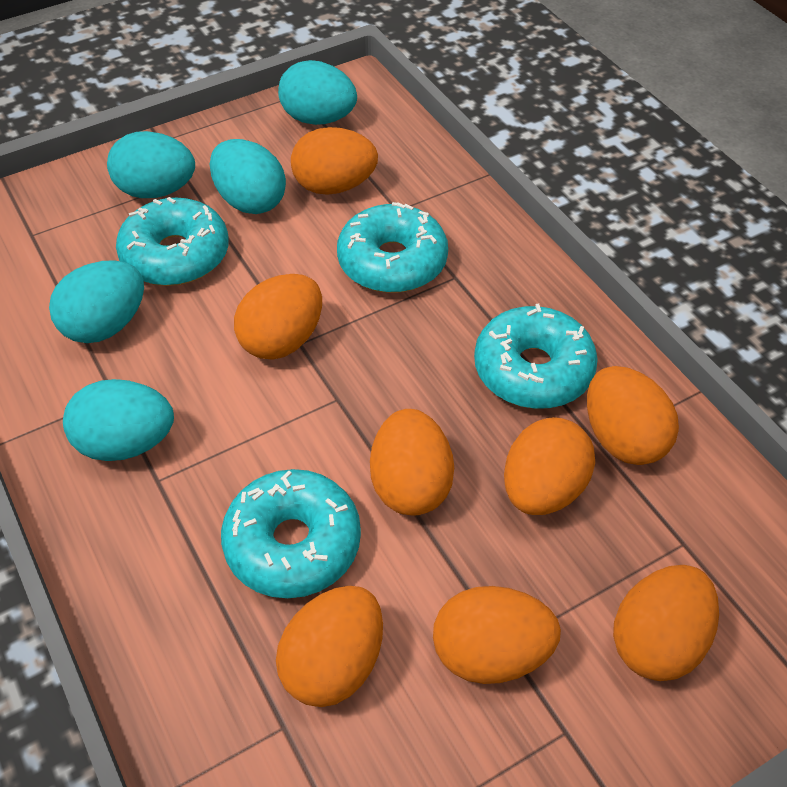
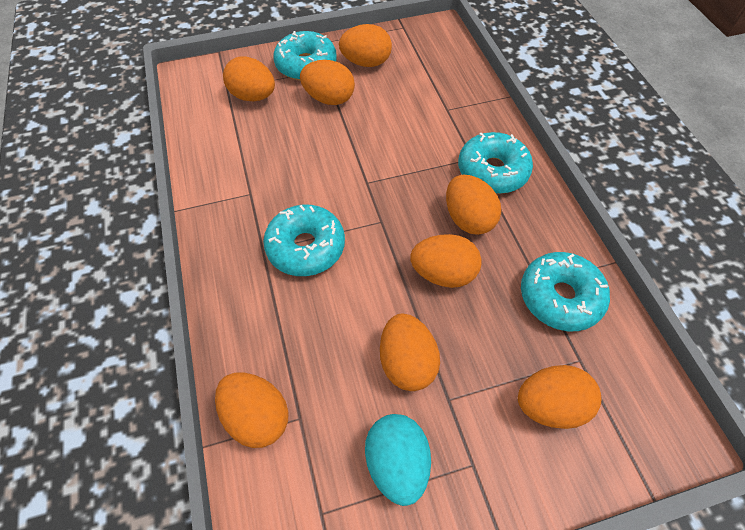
turquoise egg: [49,260,144,343] [63,379,174,461] [107,131,195,198] [210,139,286,214] [278,60,357,125] = 5 -> [365,414,431,506] = 1

